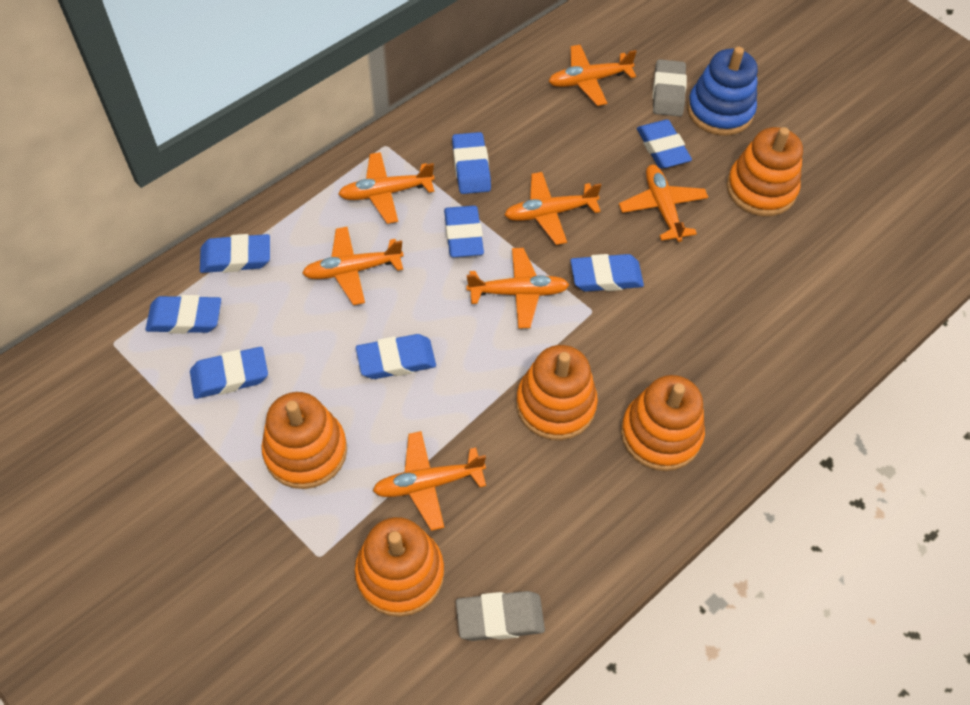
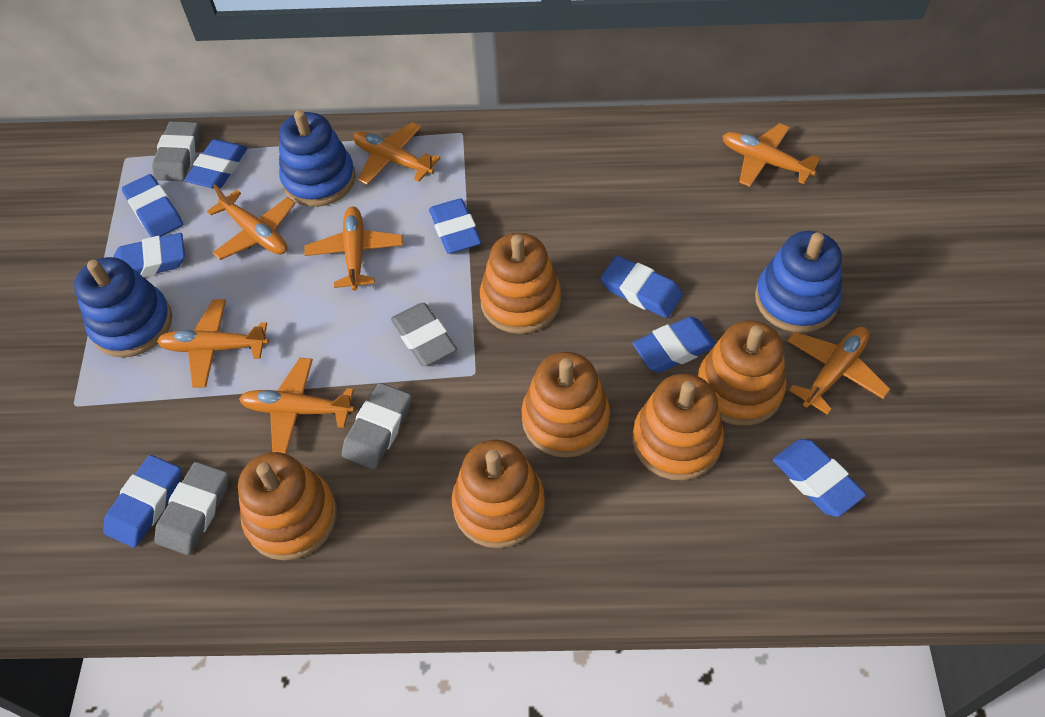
blue stacking toy: [687,47,758,136] = 1 -> [74,257,172,358] [279,110,356,207] [755,231,842,333] = 3
grey eraser: [456,591,545,641] [652,59,687,117] = 2 -> [152,121,200,181] [155,462,228,555] [342,383,412,469] [391,303,457,366] = 4
orange stacking toy: [261,392,347,489] [355,517,444,617] [516,345,598,440] [621,375,705,471] [727,127,803,216] = 5 -> [238,452,337,560] [452,440,545,548] [480,233,561,334] [521,352,610,458] [633,373,724,481] [698,320,786,426] = 6

